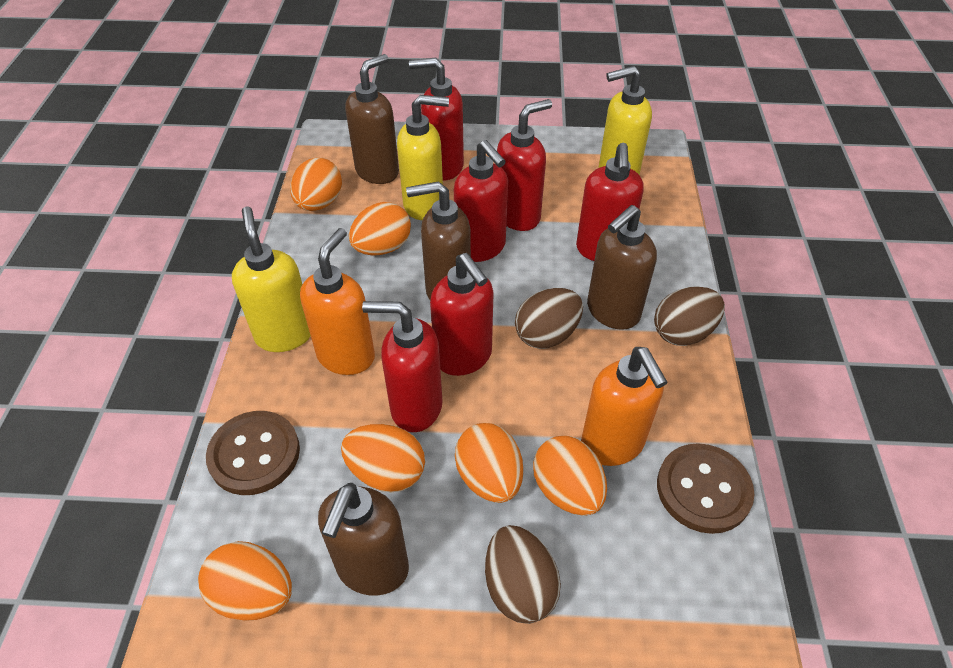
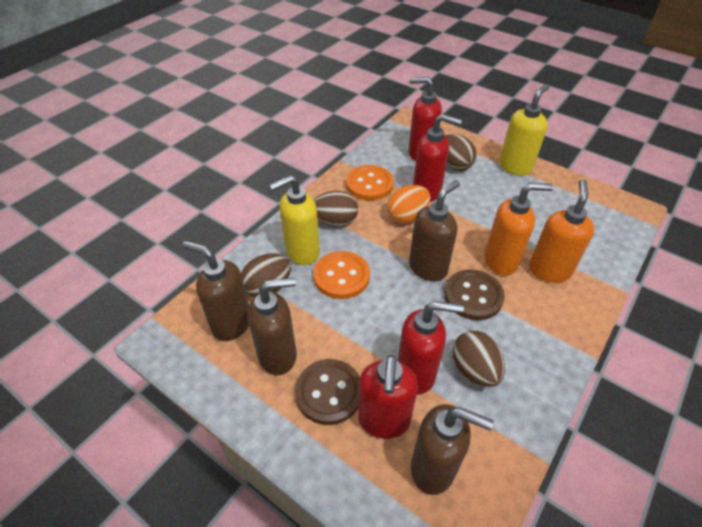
brown egg: [485,525,561,624] [515,288,583,349] [654,286,725,346] = 3 -> [241,254,291,297] [314,191,358,227] [446,134,477,171] [453,331,505,387] = 4
orange button: none = 0 -> [313,251,370,299] [346,165,394,200] = 2
orange egg: [198,541,292,621] [290,158,342,211] [341,424,425,492] [349,202,411,256] [455,423,523,503] [533,436,607,516] = 6 -> [387,185,430,223] = 1
red soap dispenser: [362,301,443,432] [409,58,464,180] [430,253,494,376] [454,140,508,262] [497,99,552,231] [576,143,644,261] = 6 -> [358,355,418,439] [398,301,464,395] [409,77,442,161] [413,114,462,202] = 4
yellow soap dispenser: [232,207,311,352] [397,95,449,220] [599,66,652,175] = 3 -> [269,175,320,265] [499,84,550,176] = 2

